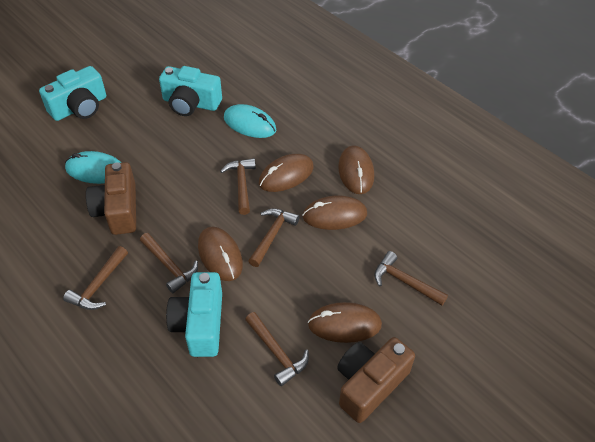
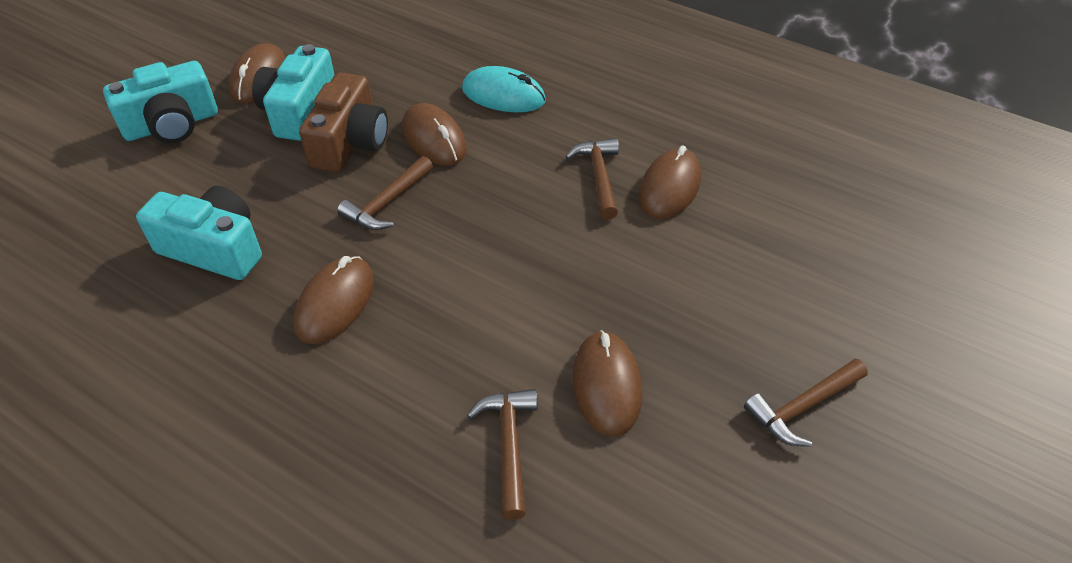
brown camera: [86,162,136,235] [337,337,415,423] = 2 -> [299,72,388,172] = 1
brown hammer: [63,246,128,310] [140,233,198,293] [220,158,256,215] [245,312,309,386] [249,208,300,267] [374,251,448,306] = 6 -> [337,156,433,230] [467,389,538,520] [565,138,619,220] [744,359,868,447] = 4
turquoise mouse: [65,151,121,184] [224,104,276,138] = 2 -> [462,66,546,112] = 1

